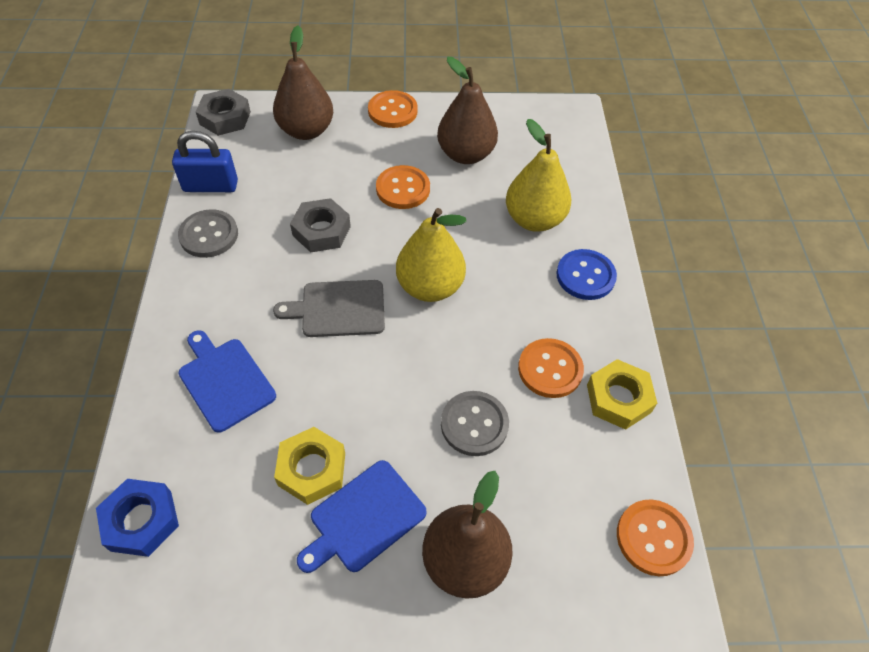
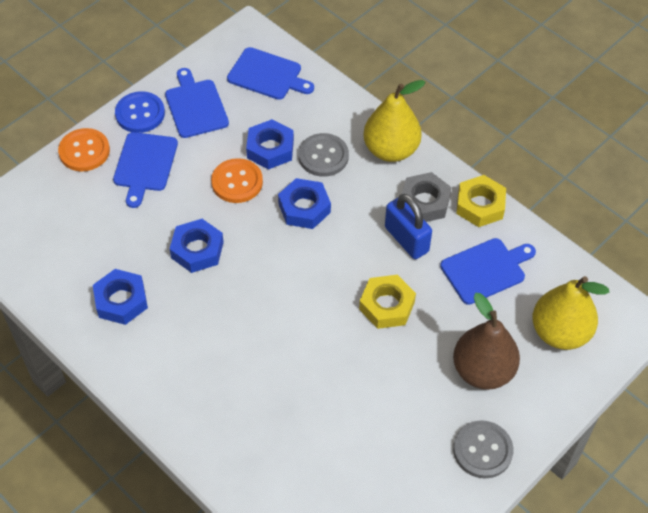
blue cutting board: [178,330,276,433] [297,460,427,573] = 2 -> [113,132,178,208] [165,68,229,138] [227,47,314,100] [440,238,536,305] = 4
blue nut: [96,479,179,557] = 1 -> [93,269,148,325] [170,219,224,273] [246,119,294,170] [278,178,331,229] = 4
brown pear: [273,25,333,140] [422,471,513,599] [437,57,498,164] = 3 -> [453,293,520,390] = 1
grey cutting board: [273,280,385,337] = 1 -> none = 0
grey nut: [196,89,251,136] [290,198,351,252] = 2 -> [402,172,452,222] = 1
orange button: [368,90,418,128] [376,165,430,209] [518,338,584,398] [617,500,694,576] = 4 -> [58,128,110,171] [211,158,263,203] = 2

